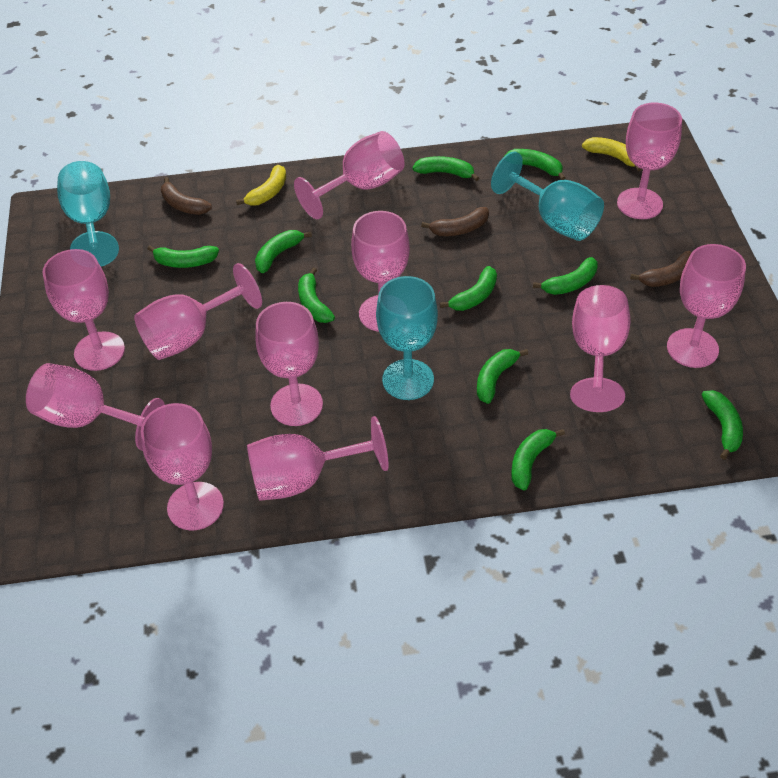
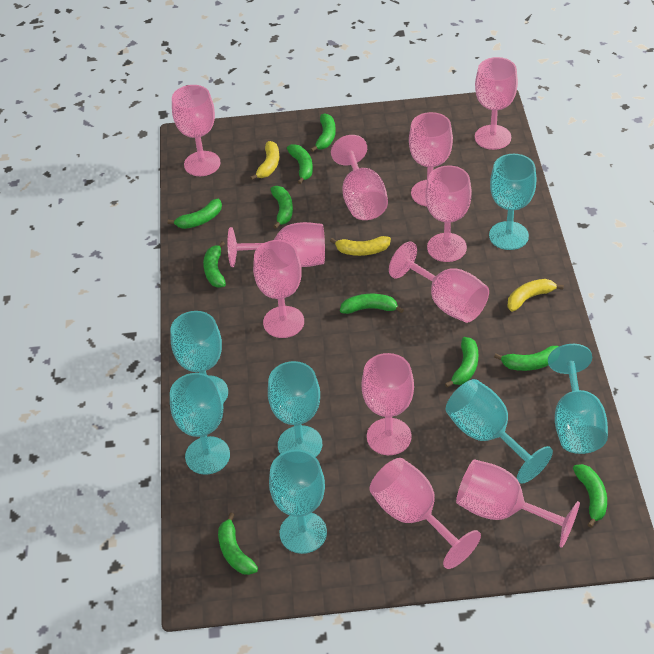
brown banana: [161,177,212,215] [421,207,489,236] [630,251,692,287] = 3 -> none = 0
turquoise goblet: [57,161,119,267] [376,276,438,400] [491,152,604,241] = 3 -> [170,311,228,403] [170,373,230,475] [268,361,322,457] [269,450,327,554] [446,379,553,483] [489,154,537,250] [548,344,608,454] = 7
yellow banana: [236,165,286,206] [582,137,642,171] = 2 -> [250,141,279,180] [330,236,391,256] [507,279,564,311] = 3

